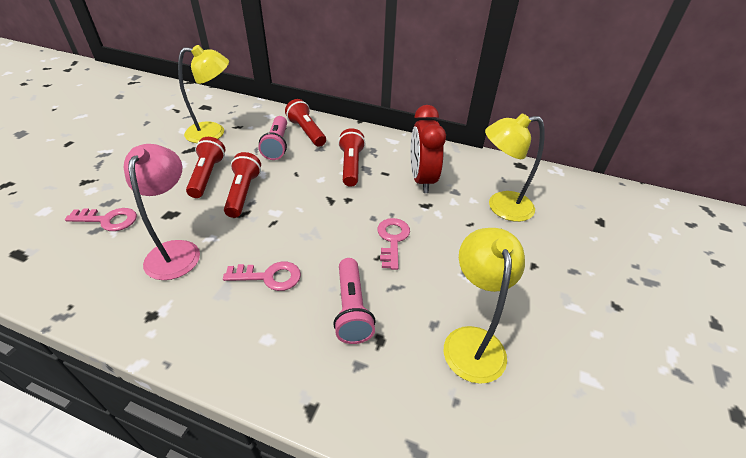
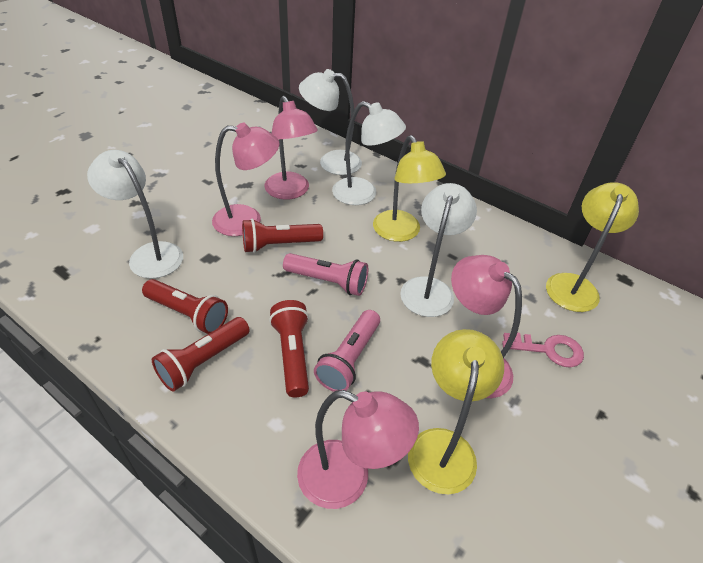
pink key: [65,208,137,231] [223,261,301,291] [377,218,410,270] = 3 -> [502,332,584,367] = 1
pink lamp: [124,144,200,280] = 1 -> [212,123,280,236] [265,96,318,200] [297,390,419,509] [451,255,522,398] = 4
red clock: [410,105,446,193] = 1 -> none = 0
white lamp: none = 0 -> [87,150,183,278] [299,69,362,175] [332,101,406,205] [400,183,477,317] = 4

